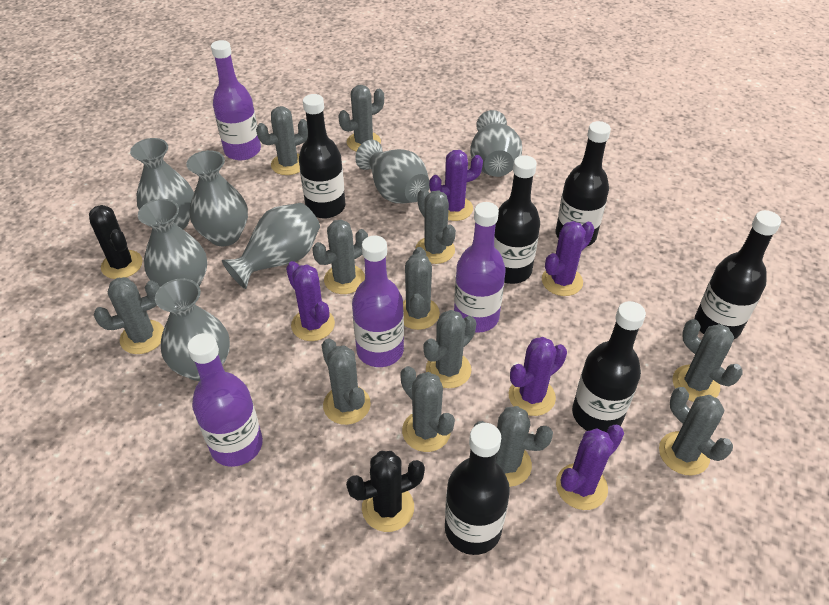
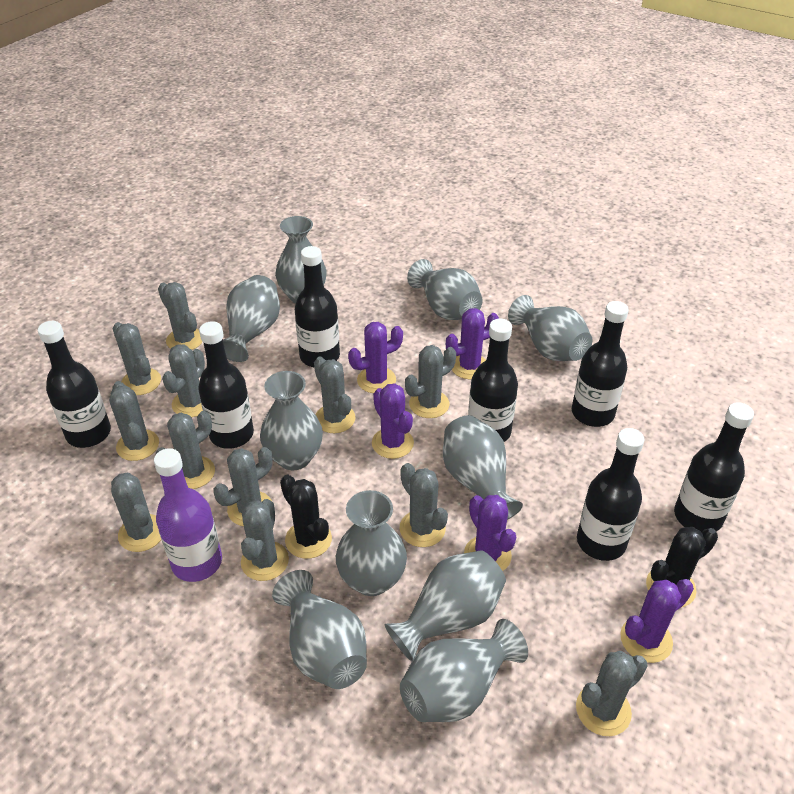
black bottle: [299,94,345,219] [445,423,510,555] [494,155,540,284] [556,121,611,246] [572,301,646,432] [695,210,781,339] = 6 -> [38,321,111,448] [198,321,254,449] [295,246,340,367] [468,318,518,442] [572,301,629,427] [577,428,644,561] [674,402,754,532] = 7
grey vase: [130,138,194,229] [138,199,207,287] [155,278,230,381] [186,150,248,246] [222,203,320,289] [355,140,430,203] [470,110,522,177] = 7 -> [223,275,280,362] [260,371,323,470] [272,570,367,689] [275,216,327,303] [336,490,407,596] [385,550,506,662] [400,619,528,722] [407,259,483,320] [443,415,523,520] [508,295,592,361] = 10
purple bottle: [187,333,263,467] [211,40,261,161] [352,235,404,367] [454,202,505,333] = 4 -> [154,448,222,582] = 1

